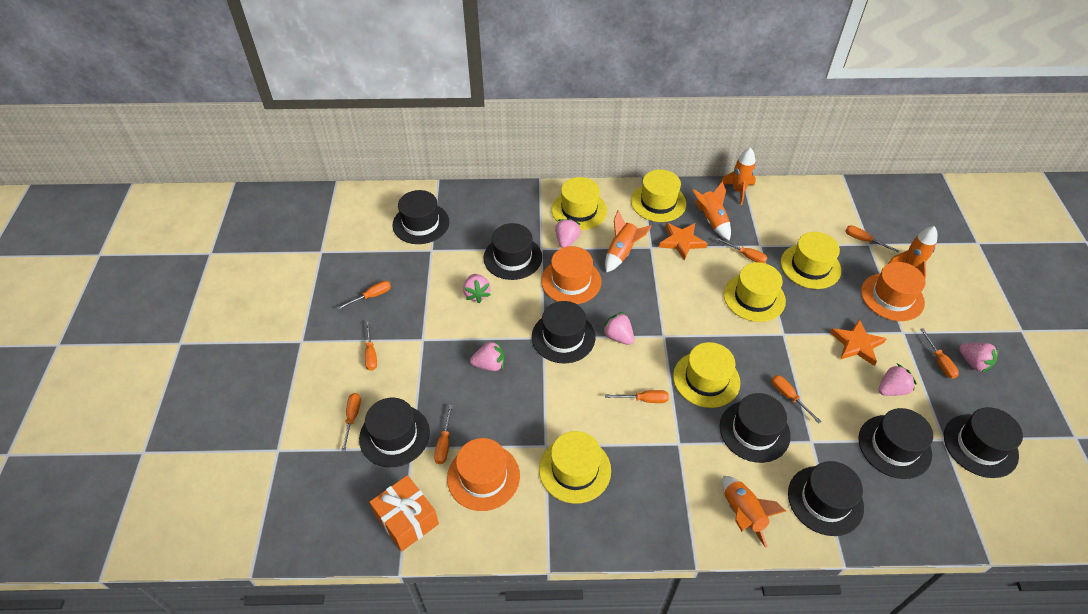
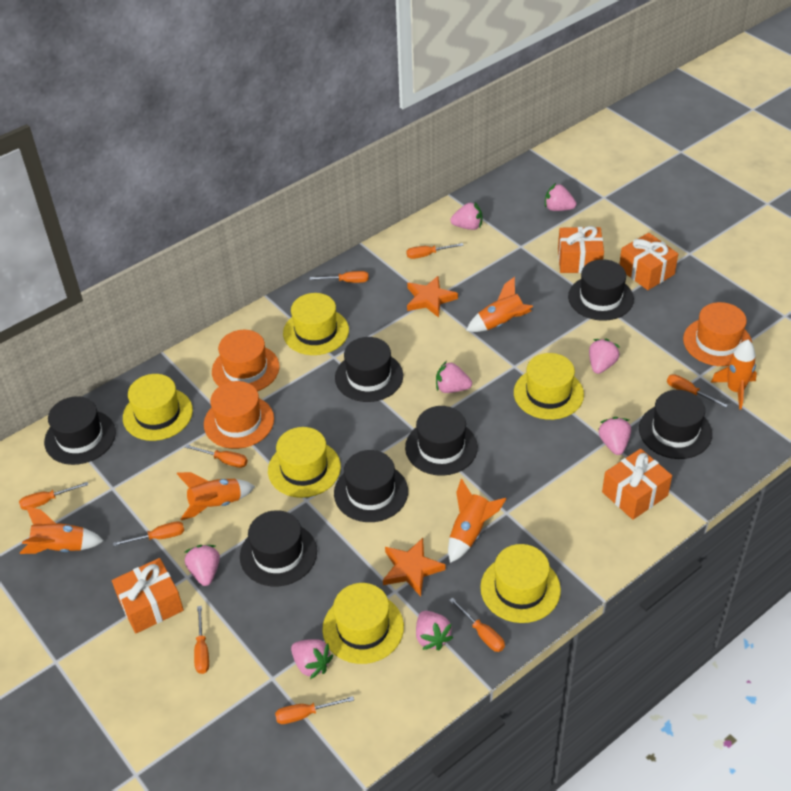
black hat: [359,398,430,467] [392,190,449,244] [484,223,542,280] [532,301,595,363] [720,393,791,463] [788,461,864,536] [858,408,933,479] [944,407,1023,478] = 8 -> [44,396,116,465] [240,510,317,586] [334,450,408,522] [335,337,403,402] [405,406,478,476] [568,259,634,321] [639,390,712,459] = 7
orange gift: [370,475,439,551] = 1 -> [112,558,184,633] [558,226,604,273] [602,449,672,520] [619,233,678,290] = 4
pink strawberry: [463,274,491,303] [470,340,505,371] [555,218,581,248] [602,312,634,345] [878,364,917,396] [959,343,999,373] = 6 -> [184,545,220,586] [291,639,333,679] [416,611,453,650] [436,361,472,393] [450,202,482,230] [545,183,576,211] [589,339,620,374] [598,417,631,455] = 8

